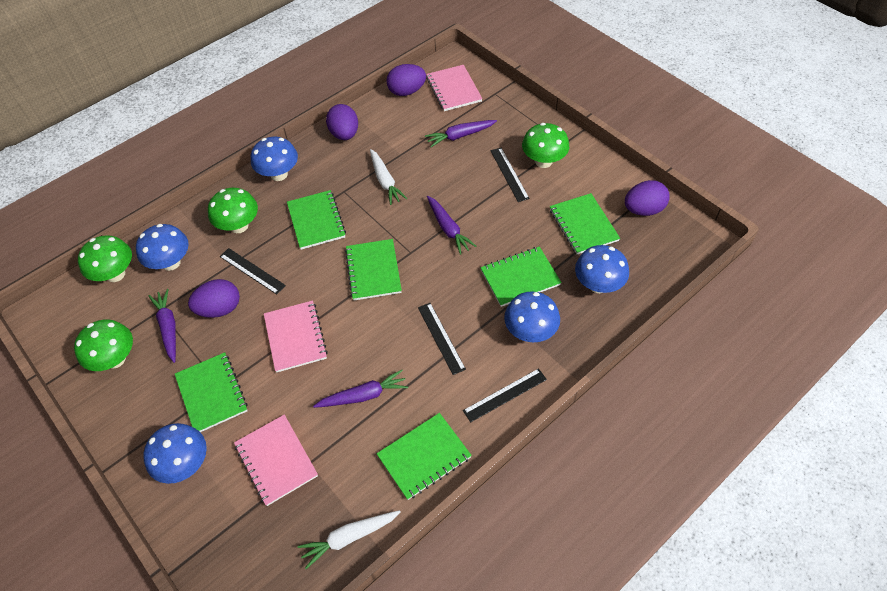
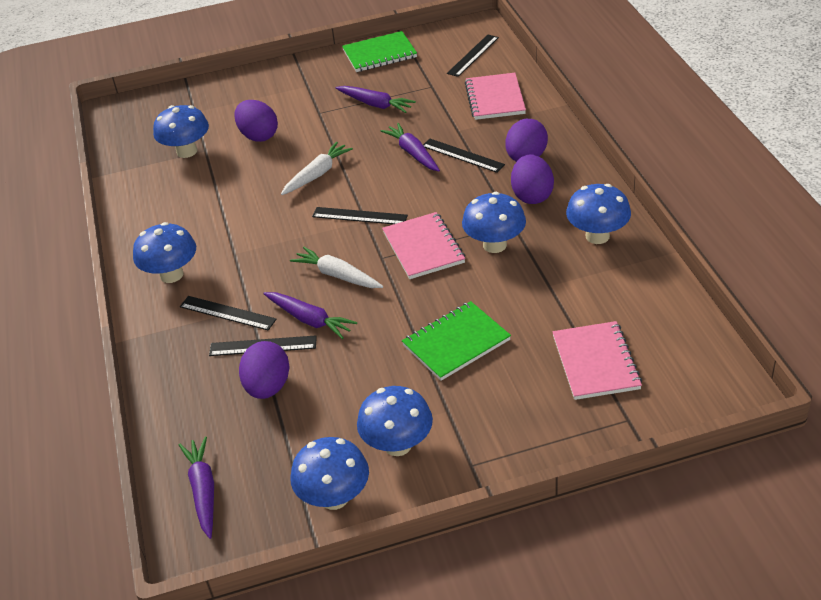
black ruler: [220,248,286,294] [418,303,466,375] [463,368,547,423] [490,148,529,202] = 4 -> [180,296,277,331] [209,335,317,356] [312,207,408,224] [423,139,505,173] [447,34,499,77] = 5
blue mushroom: [136,224,189,271] [143,423,207,484] [251,137,298,181] [504,291,560,342] [575,245,629,293] = 5 -> [133,222,196,283] [153,105,209,158] [291,437,369,510] [357,386,433,456] [462,192,526,253] [566,184,631,244] = 6
green mushroom: [74,319,133,371] [78,236,132,282] [208,188,258,233] [522,123,569,168] = 4 -> none = 0
green notebook: [175,352,248,432] [287,190,346,250] [345,239,402,300] [377,413,472,500] [480,247,562,307] [550,193,620,254] = 6 -> [342,31,417,72] [402,301,511,381] = 2

